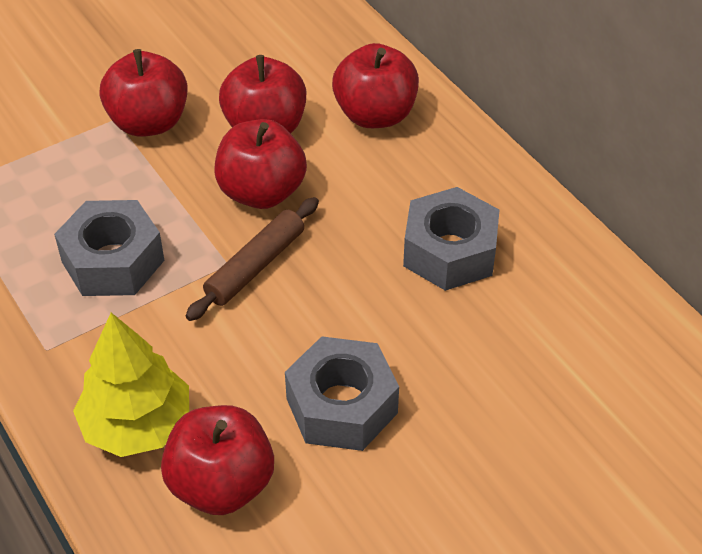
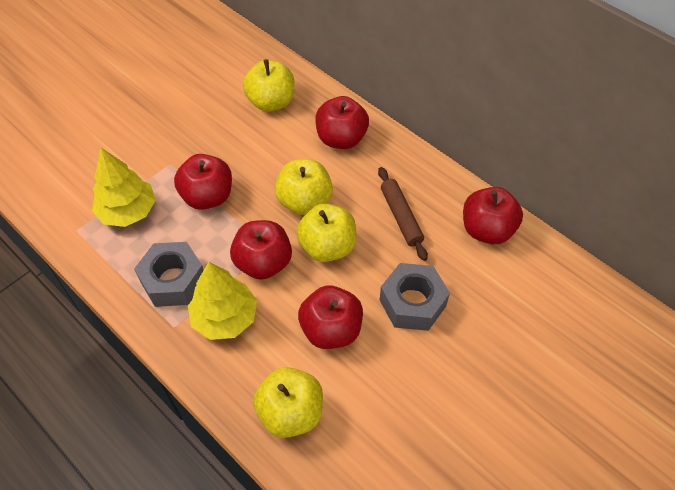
grey nut: [54,200,165,296] [285,336,399,451] [403,187,499,291] = 3 -> [134,242,204,307] [380,263,450,331] = 2
yellow apple: none = 0 -> [243,59,294,112] [253,367,323,438] [275,159,333,215] [296,203,356,262] = 4
yellow tree: [73,313,189,457] = 1 -> [92,148,156,227] [188,262,257,340] = 2

